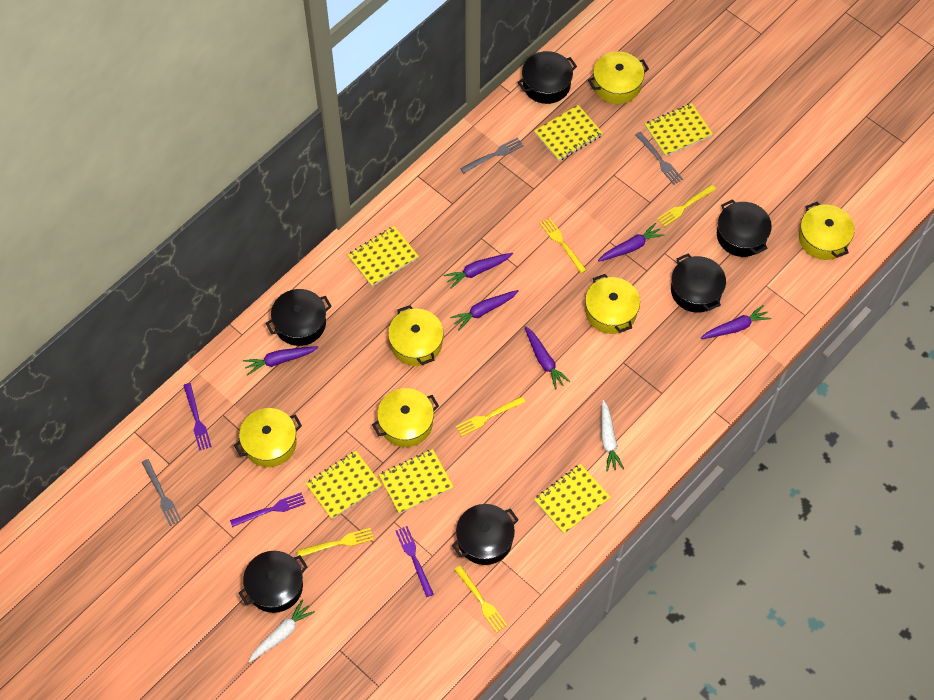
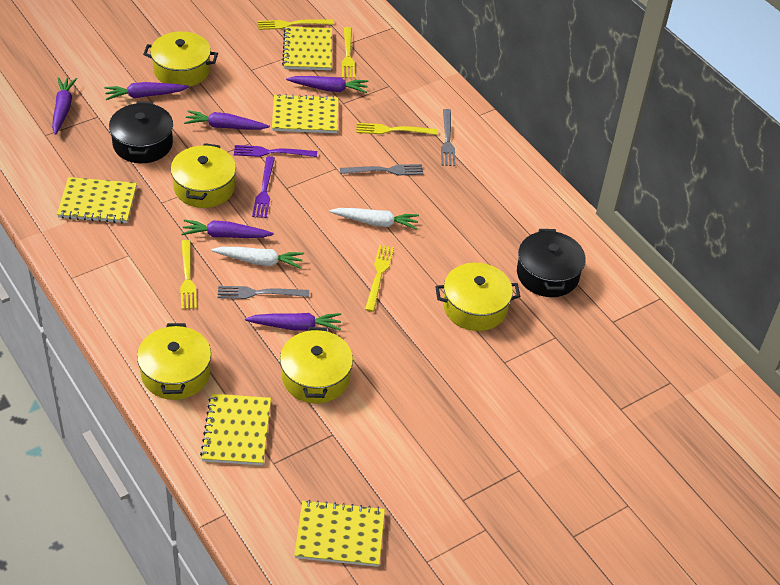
black pot: [239,551,308,613] [266,289,332,346] [452,504,519,565] [517,51,577,104] [671,254,726,313] [717,199,772,257] = 6 -> [109,102,173,163] [517,229,586,297] = 2
purple fork: [183,383,212,451] [230,492,306,527] [395,526,434,597] = 3 -> [234,145,317,157] [252,156,275,218] = 2
yellow notebook: [306,451,382,519] [347,226,419,287] [379,449,453,514] [534,105,603,161] [534,464,611,534] [645,103,713,157] = 6 -> [57,177,137,224] [200,394,271,465] [272,94,338,133] [282,26,332,70] [294,500,385,567] = 5
yellow pot: [234,408,302,467] [372,388,439,447] [388,305,444,366] [585,274,640,334] [588,51,649,104] [799,202,854,260] = 6 -> [137,323,211,400] [143,31,218,87] [170,143,236,208] [280,327,353,403] [435,263,521,331] = 5

